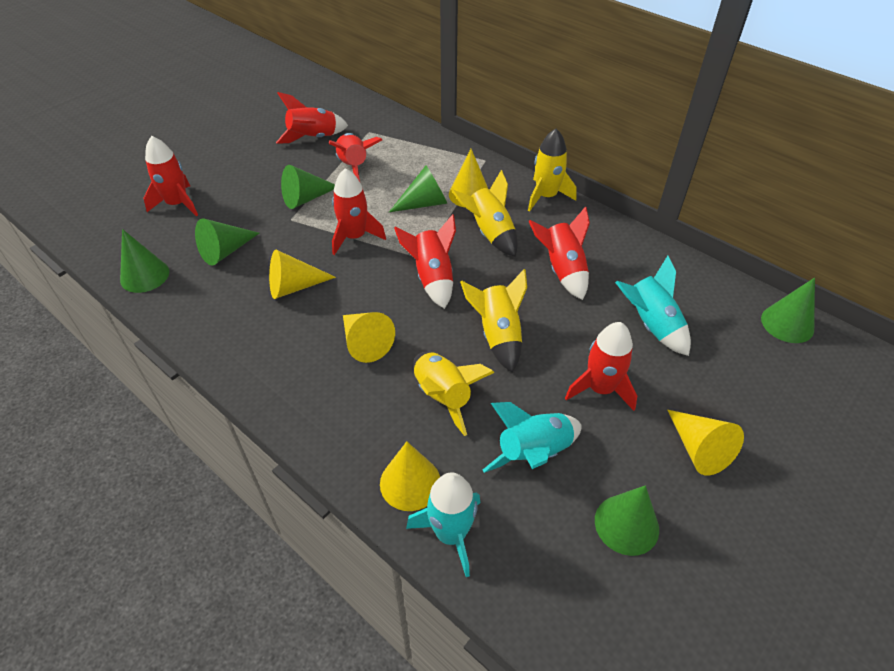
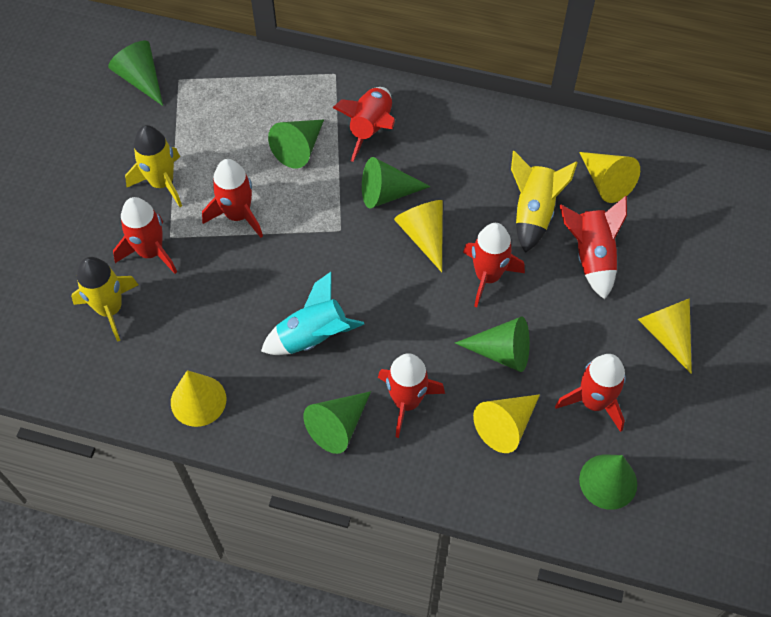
turquoise rocket: [406,472,480,577] [483,402,582,473] [615,256,691,356] = 3 -> [261,272,364,355] = 1
yellow rocket: [413,352,495,436] [452,170,518,257] [460,269,527,372] [528,129,577,211] = 4 -> [71,257,138,342] [125,125,182,207] [511,151,578,253] = 3

